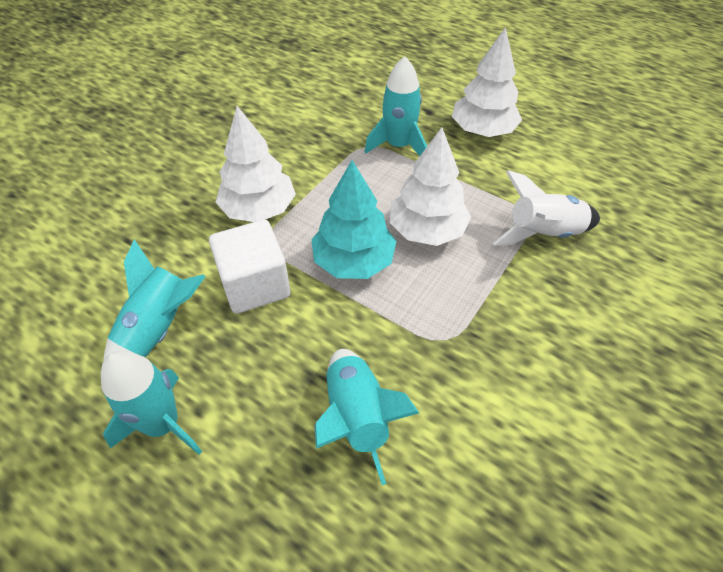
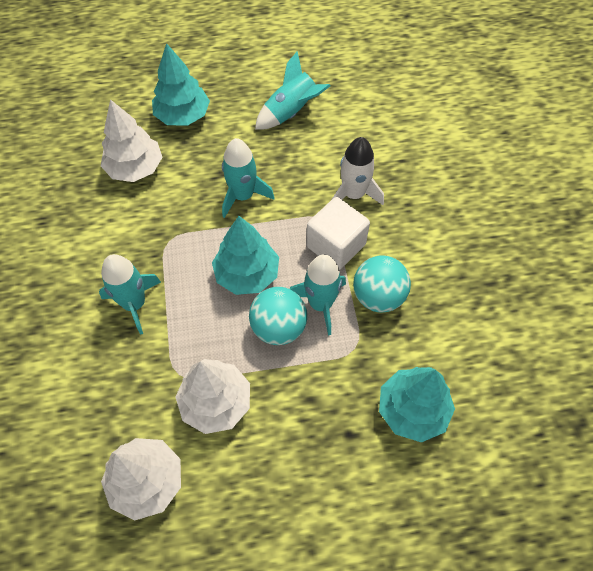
turquoise ball: none = 0 -> [249,287,307,345] [353,255,411,312] = 2
turquoise tree: [311,160,396,279] = 1 -> [152,43,210,126] [212,216,279,295] [379,367,455,442] = 3

